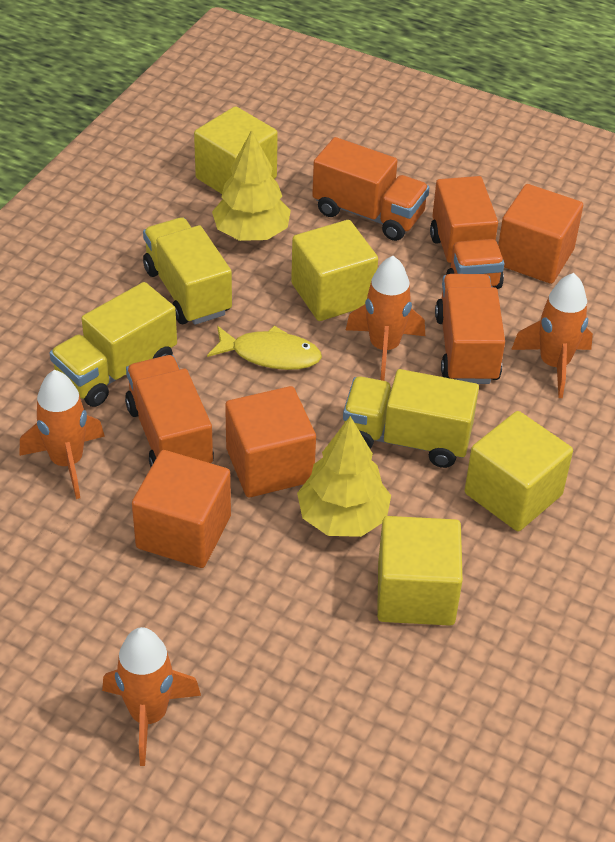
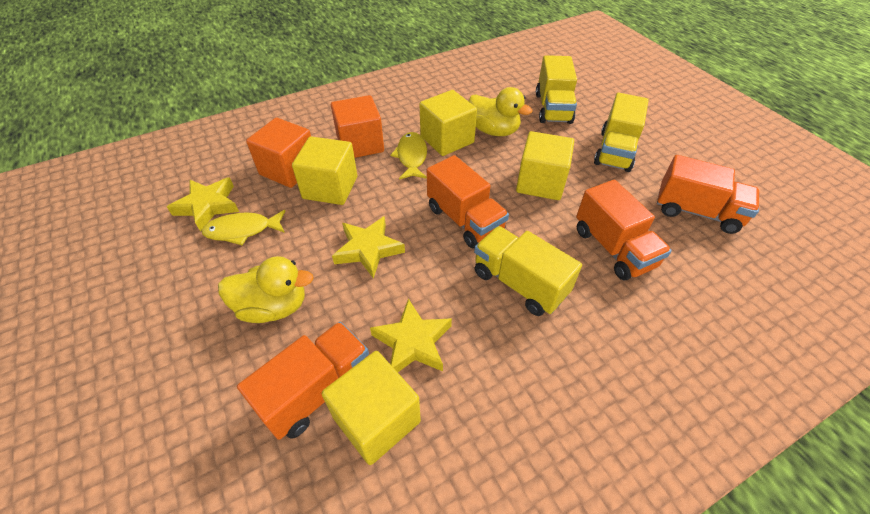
orange cube: [132,450,231,568] [225,386,316,498] [498,184,583,284] = 3 -> [246,118,311,188] [331,95,384,158] = 2
orange rocket: [19,370,105,499] [102,627,201,766] [346,256,425,381] [511,273,593,398] = 4 -> none = 0
yellow duck: none = 0 -> [218,256,314,323] [469,87,533,136] = 2
yellow fish: [207,326,322,370] = 1 -> [202,210,285,245] [391,132,427,179] = 2
yellow star: none = 0 -> [167,177,239,231] [332,216,405,279] [370,299,452,372] = 3
yellow tree: [212,130,291,241] [297,416,391,537] = 2 -> none = 0

